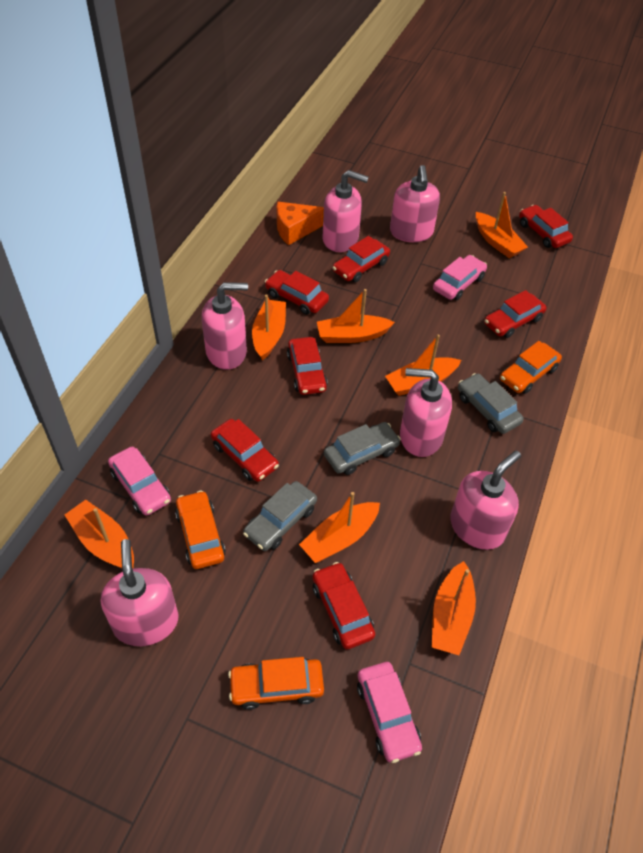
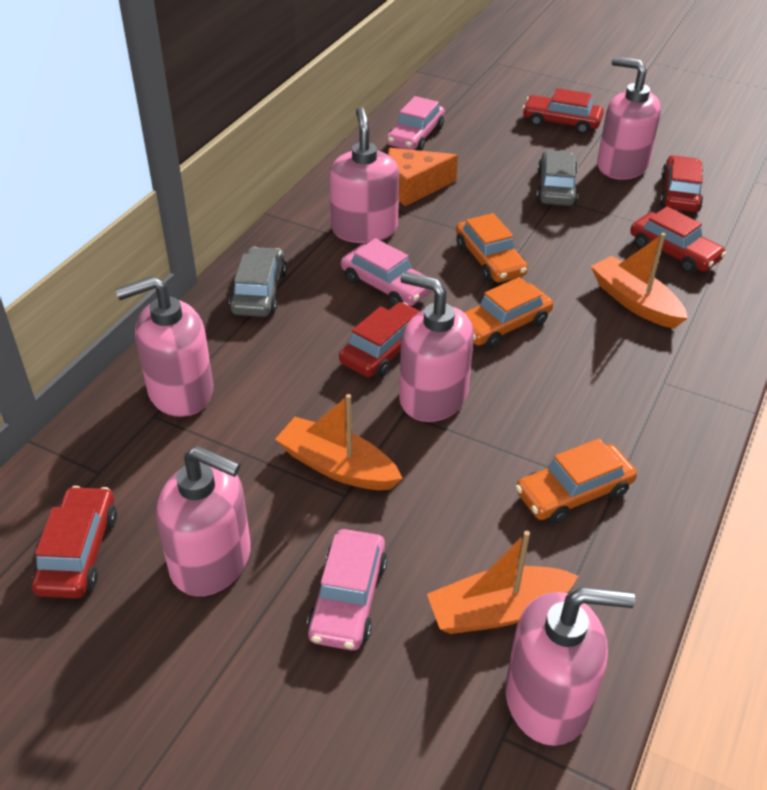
grey car: [243,481,317,551] [324,422,401,475] [458,373,524,434] = 3 -> [229,247,287,317] [537,150,578,206] = 2
orange boat: [65,500,134,568] [252,294,286,360] [299,492,380,563] [317,289,395,343] [385,335,461,396] [432,561,476,655] [476,192,528,258] = 7 -> [275,394,403,490] [427,531,578,634] [591,233,688,329] = 3
red car: [211,419,279,482] [265,270,329,315] [287,337,328,395] [312,562,375,650] [333,236,390,282] [484,290,547,338] [519,205,573,248] = 7 -> [32,486,117,598] [339,302,420,377] [522,88,604,134] [630,206,726,273] [660,155,703,212] = 5

